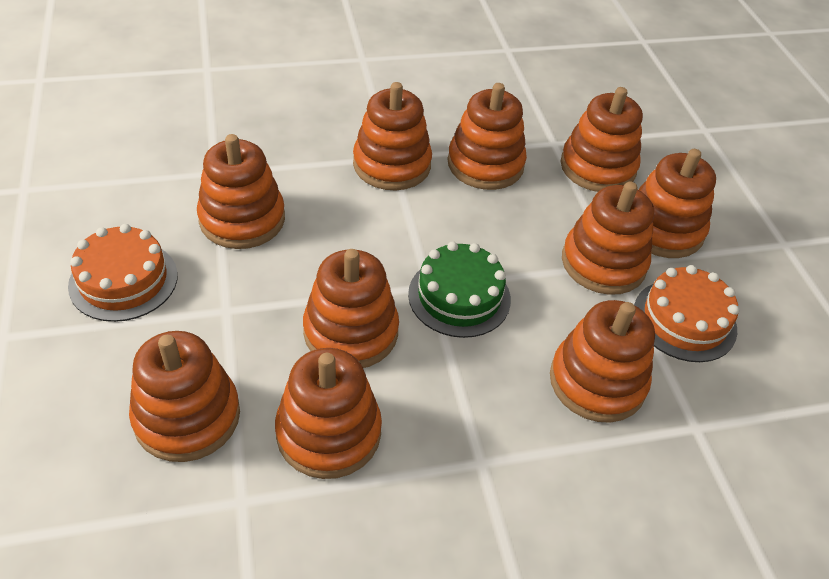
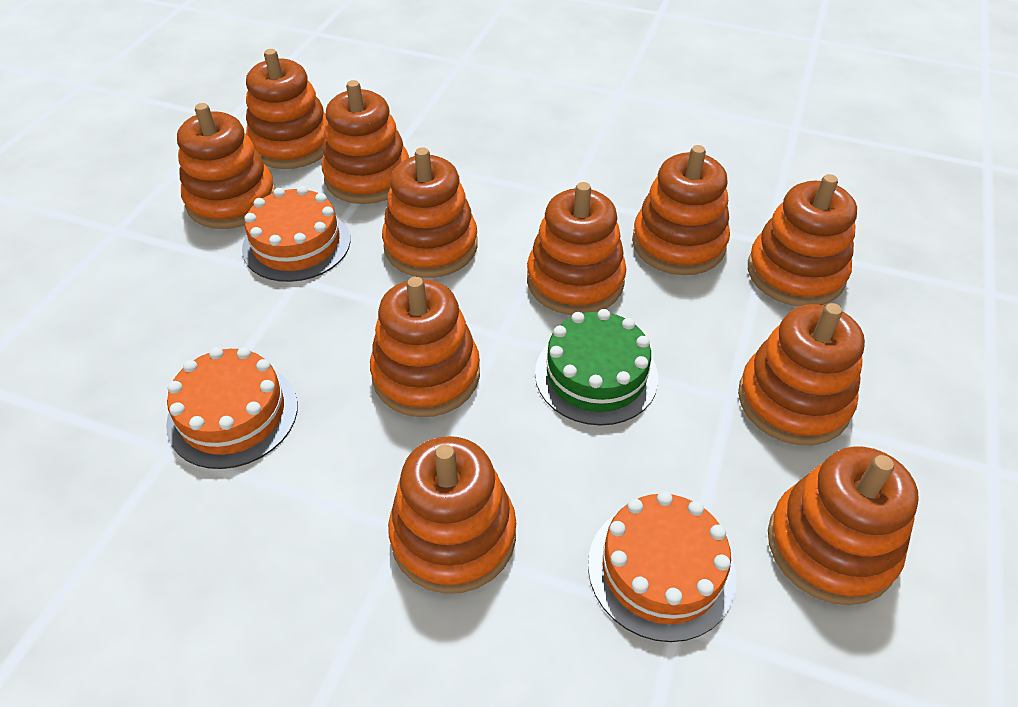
orange cake: [68,224,178,322] [634,265,739,362] = 2 -> [166,347,298,469] [242,186,350,282] [588,491,737,642] = 3
orange stacking toy: [129,331,240,462] [197,134,285,249] [275,348,382,479] [303,249,399,368] [353,82,432,190] [448,83,527,190] [550,300,655,423] [560,87,643,192] [562,182,654,295] [638,149,716,258] = 10 -> [177,103,276,229] [246,49,327,169] [322,80,409,204] [370,277,480,417] [382,147,478,278] [388,436,516,594] [527,182,626,315] [632,145,730,275] [738,303,865,445] [748,174,857,306] [768,446,919,605] = 11

